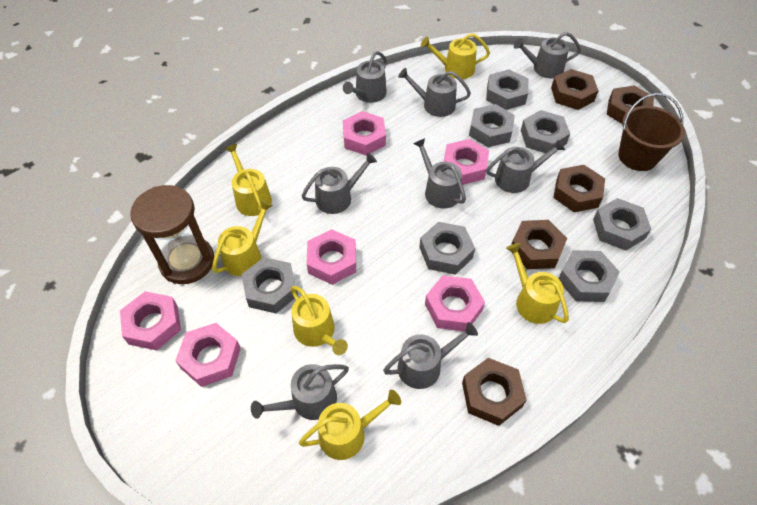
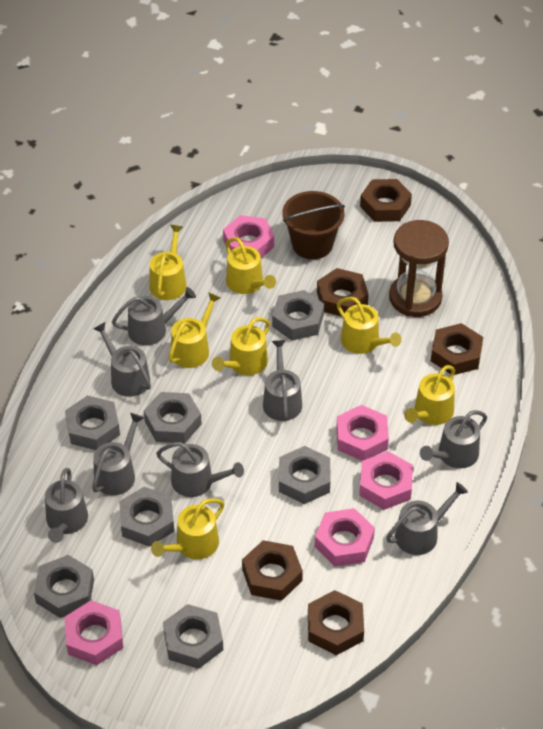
pink nut: [120,291,181,350] [175,323,241,387] [307,229,356,285] [343,111,386,155] [425,276,485,331] [443,139,489,185] = 6 -> [65,600,123,665] [223,215,274,258] [315,508,375,567] [337,405,389,461] [359,451,413,510] = 5
yellow watering can: [212,200,273,276] [225,144,272,216] [291,286,348,355] [299,390,401,460] [421,33,490,79] [506,243,569,324] = 6 -> [149,225,187,300] [151,498,225,559] [169,292,221,368] [212,317,270,375] [225,237,276,294] [337,297,402,354] [405,365,455,425] = 7

